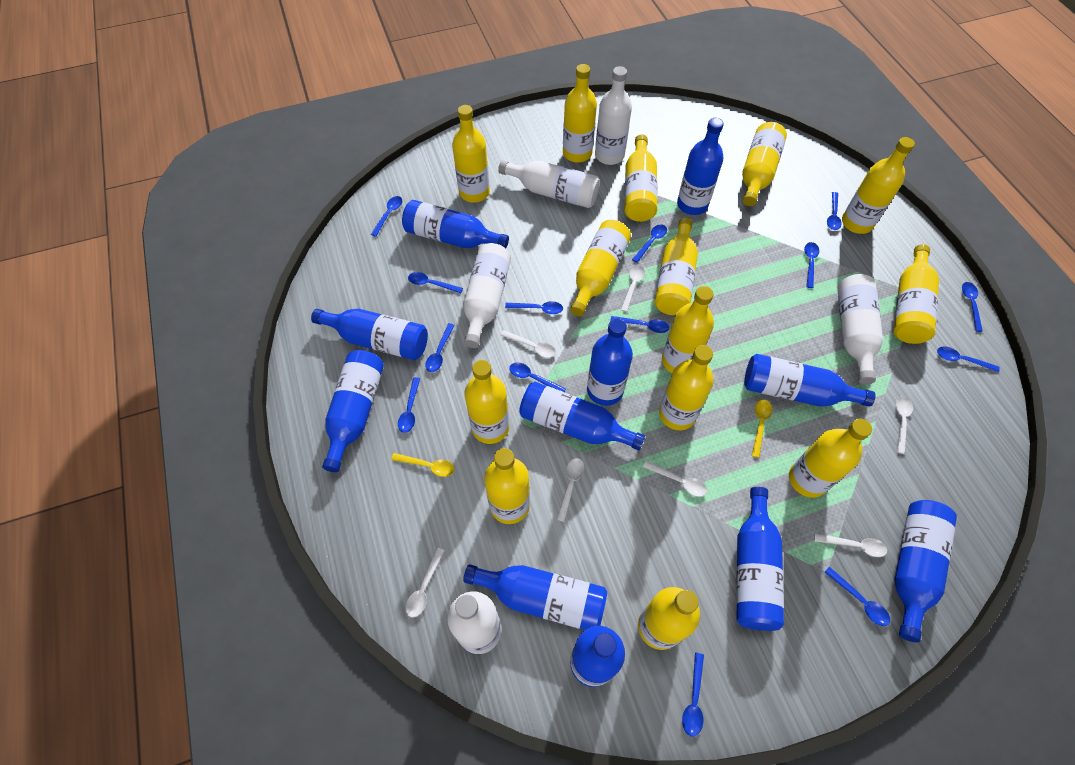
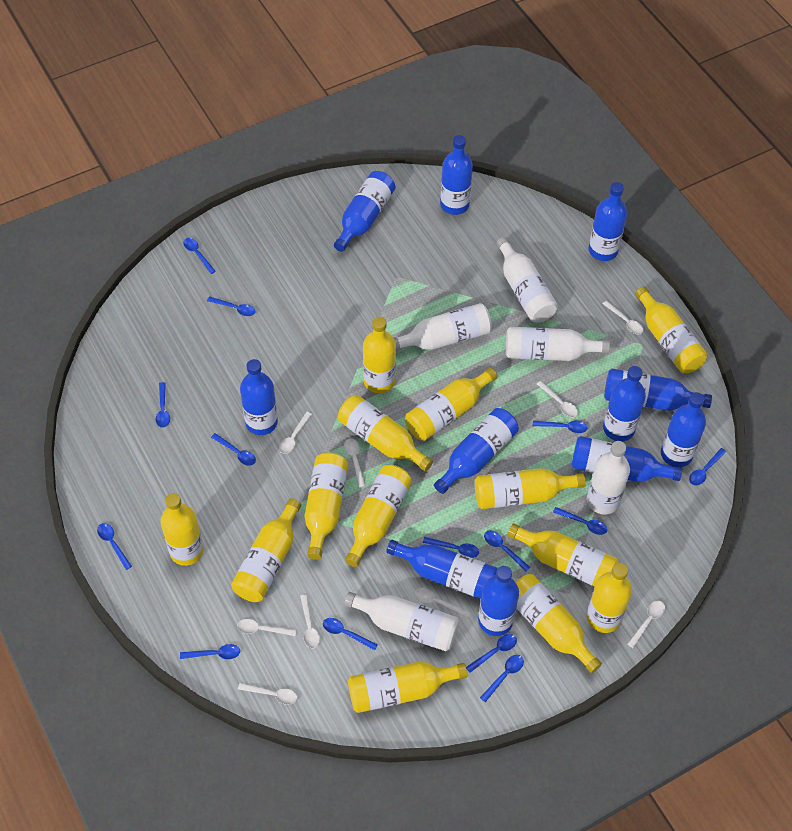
white spoon: [406,548,445,618] [501,330,556,358] [557,458,585,522] [621,265,645,312] [643,460,707,497] [814,533,887,557] [896,396,913,454] = 7 -> [237,619,296,636] [238,683,297,705] [279,412,312,454] [300,594,320,648] [344,438,365,488] [415,588,470,618] [537,381,578,417] [603,301,644,334] [627,600,665,648] = 9
yellow bottle: [452,105,490,202] [464,360,509,444] [484,448,530,524] [563,64,597,163] [570,220,631,316] [624,134,658,222] [638,587,700,650] [655,218,698,315] [659,345,714,430] [662,286,714,373] [742,122,787,206] [789,419,872,498] [842,137,915,234] [894,244,939,344] = 14 -> [160,493,204,566] [231,498,301,602] [304,452,348,560] [338,395,433,471] [345,465,412,567] [348,662,468,713] [363,317,396,393] [405,368,497,441] [475,468,586,509] [507,523,619,586] [516,574,602,673] [587,563,632,633] [635,286,707,373] = 13
yellow spoon: [391,453,455,477] [752,400,772,458] = 2 -> none = 0

